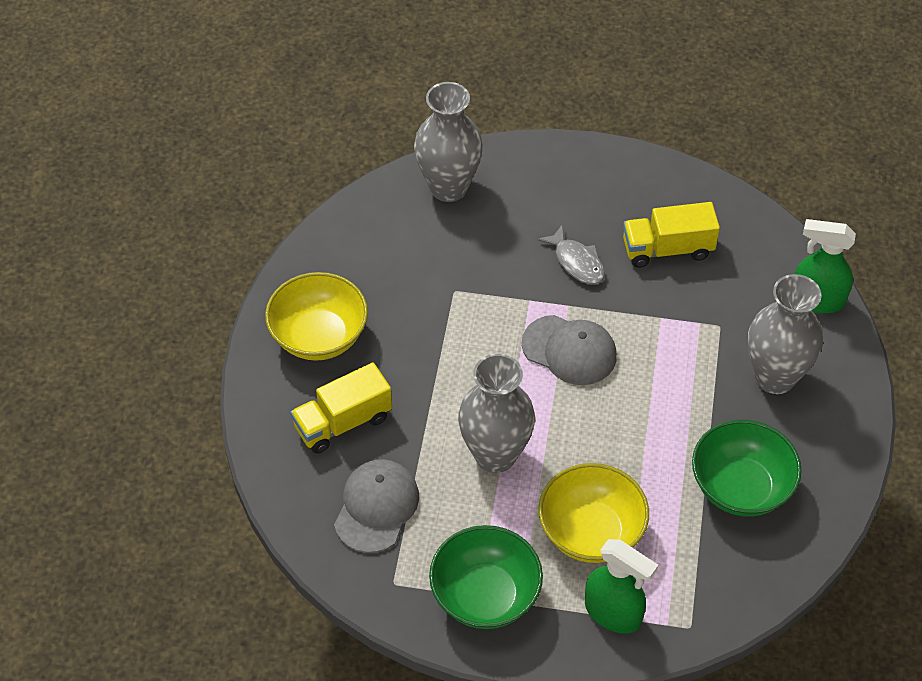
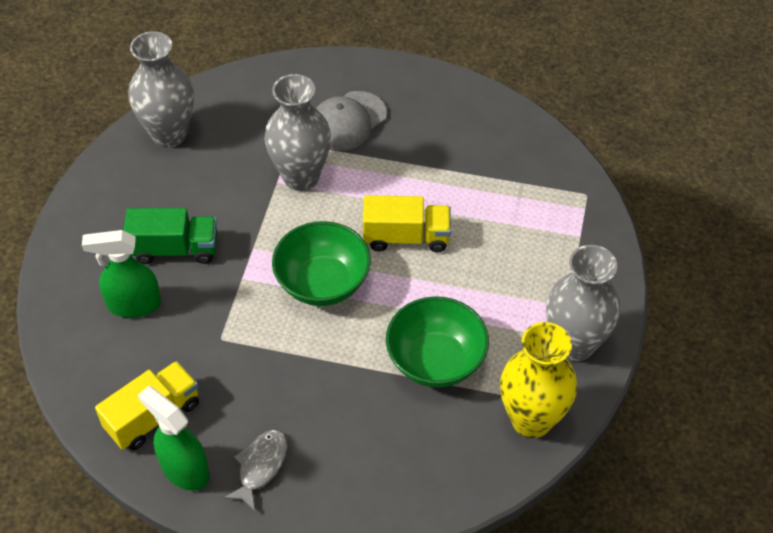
green truck: none = 0 -> [124,208,218,264] = 1
grey cap: [334,459,419,553] [522,315,617,385] = 2 -> [316,91,387,151] = 1
yellow bowl: [265,272,368,361] [539,463,649,563] = 2 -> none = 0
yellow vase: none = 0 -> [500,322,577,438] = 1

